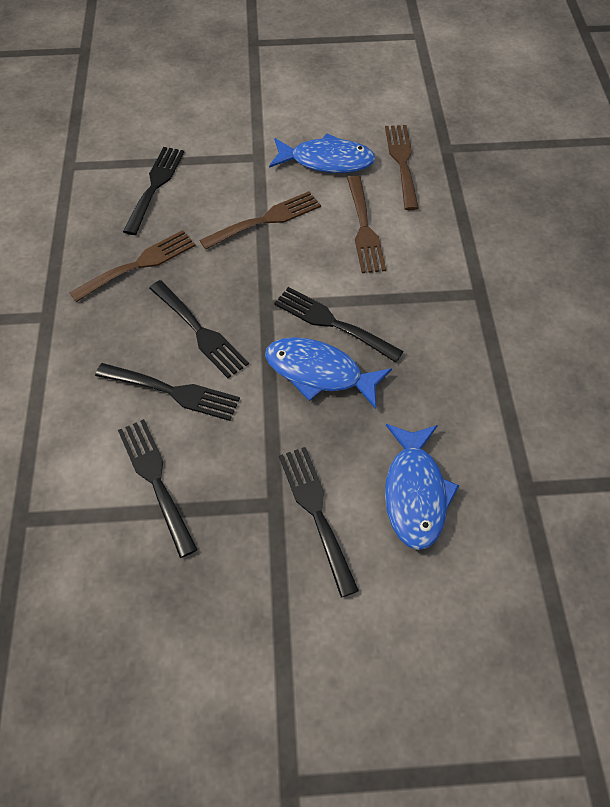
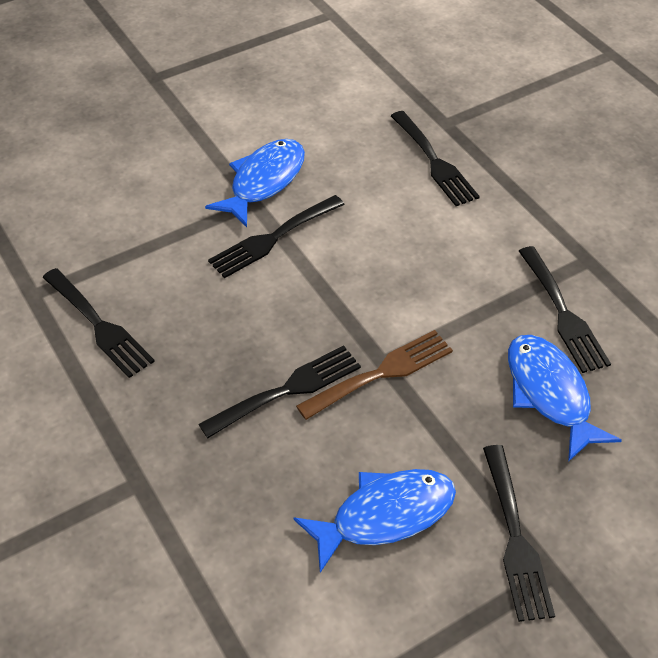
brown fork: [69,230,196,302] [200,191,321,250] [347,176,386,273] [385,125,419,210] = 4 -> [296,330,453,420] = 1

